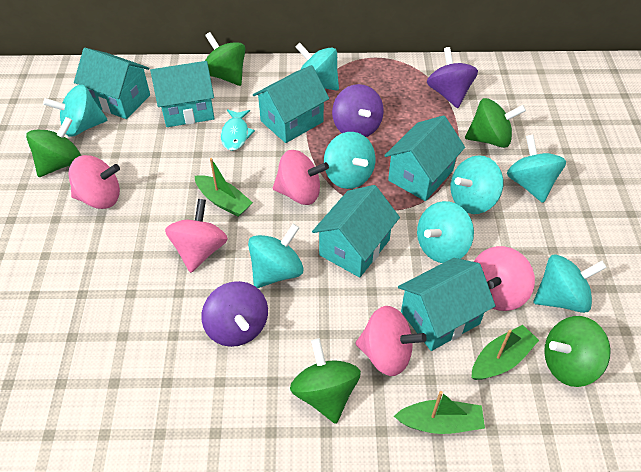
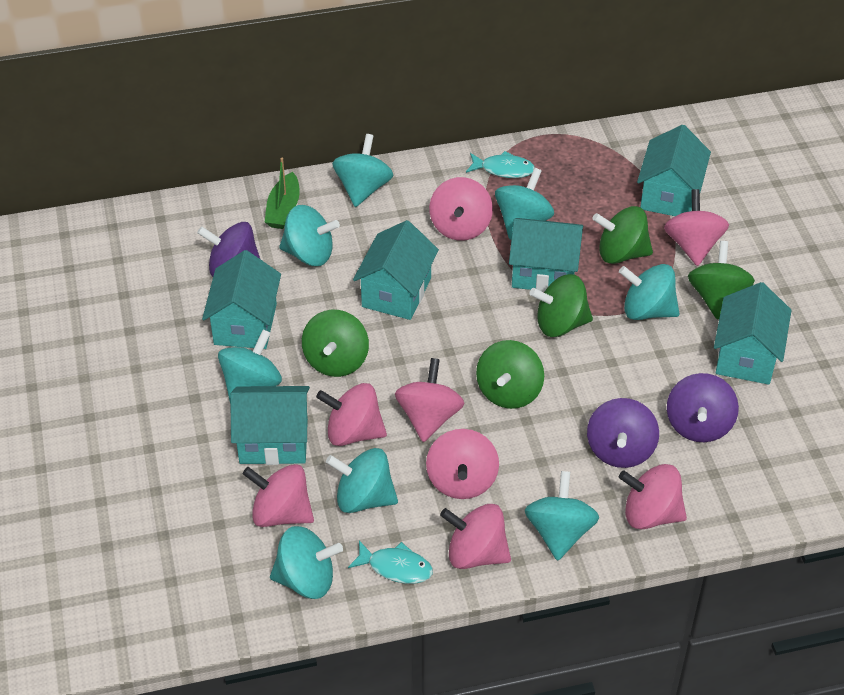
green boat: [195,158,253,217] [394,391,485,434] [471,325,539,380] = 3 -> [265,158,300,229] = 1
pink spinning top: [68,155,120,209] [165,199,228,273] [273,150,329,205] [355,306,427,376] [474,246,535,311] = 5 -> [243,464,314,527] [316,383,387,446] [395,358,464,442] [426,429,499,499] [429,177,493,241] [440,504,511,569] [619,464,687,529] [664,189,729,266] = 8
turquoise fish: [221,109,255,151] = 1 -> [348,541,433,584] [466,151,535,178] = 2

